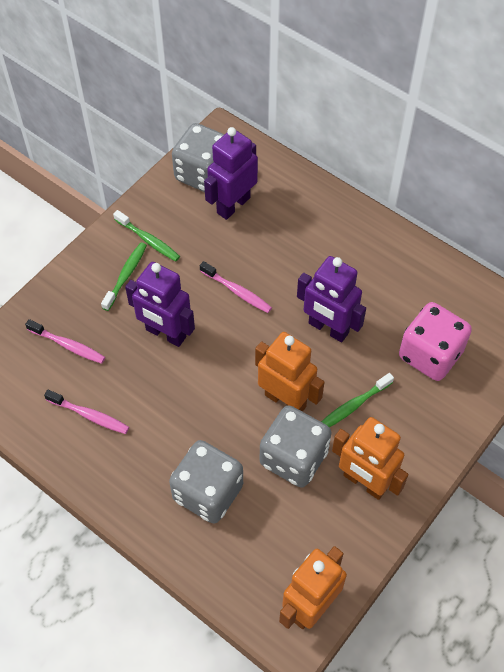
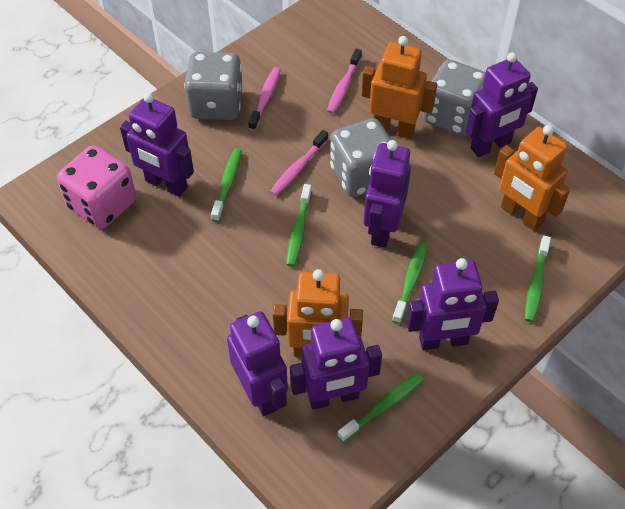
green toothbrush: [101,243,147,311] [113,210,180,261] [321,373,394,427] = 3 -> [211,148,242,222] [286,184,312,267] [338,373,424,442] [392,242,428,324] [525,236,551,322] = 5
purple robot: [125,262,195,347] [204,127,258,220] [297,256,366,342] = 3 -> [120,93,194,197] [227,311,288,416] [290,318,382,410] [363,140,411,248] [406,258,499,350] [466,52,538,157] = 6

